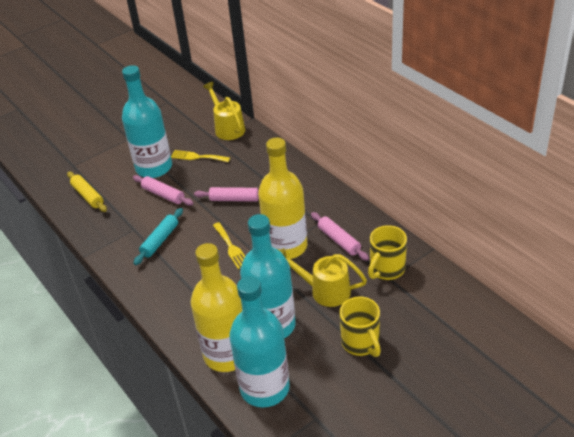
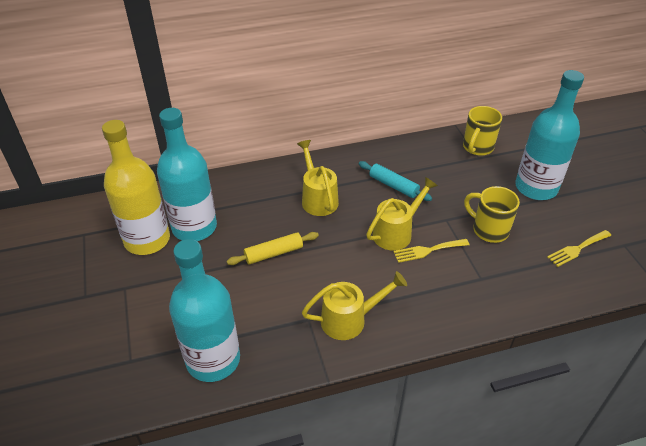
pink rolling pin: [133,175,193,206] [194,187,259,202] [311,212,369,261] = 3 -> none = 0
yellow bottle: [191,243,242,372] [258,138,307,259] = 2 -> [102,120,170,255] = 1
yellow watering can: [203,82,245,140] [280,248,367,307] = 2 -> [297,140,339,216] [302,271,407,340] [366,177,438,251] = 3

